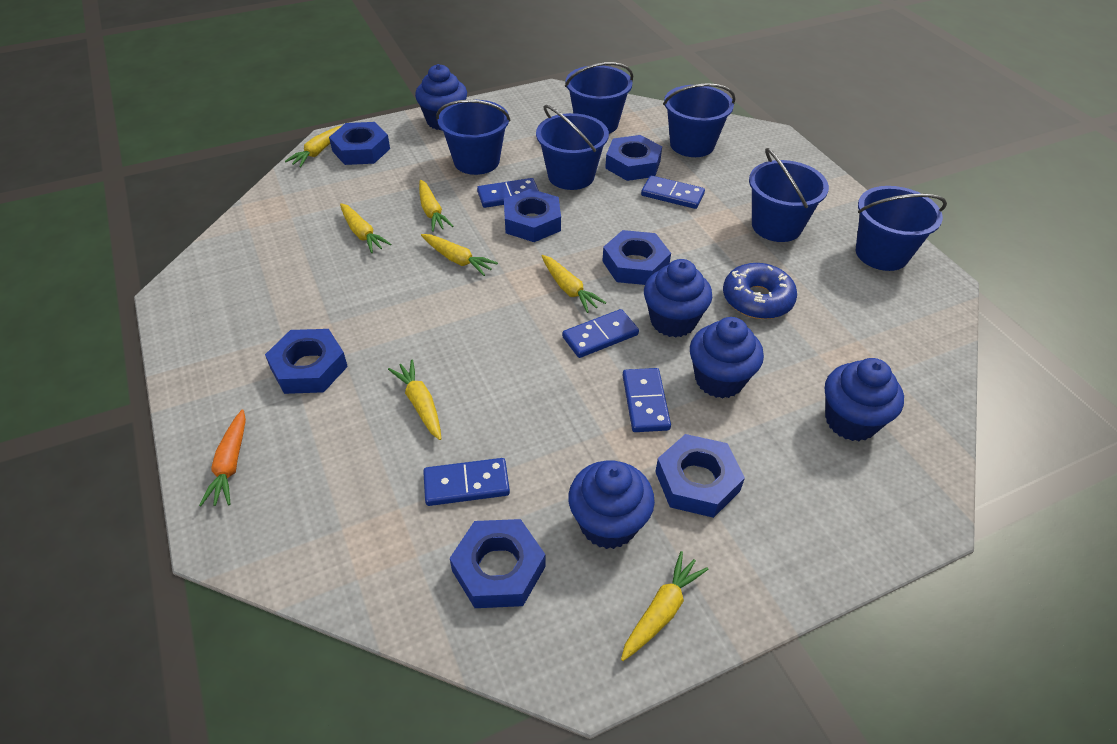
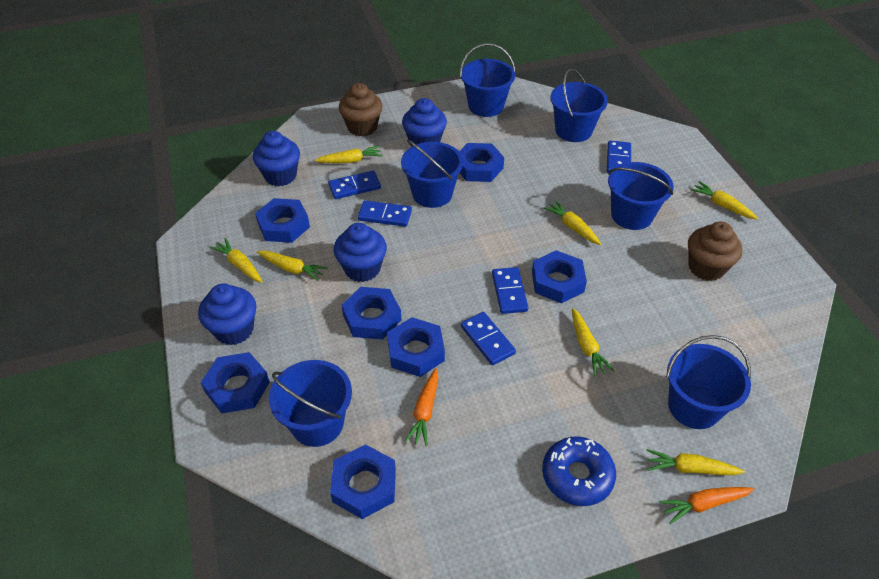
blue cupcake: [415,64,467,130] [568,461,655,549] [644,259,712,338] [690,317,764,398] [825,358,904,441] = 5 -> [198,284,256,345] [253,131,300,186] [334,223,387,282] [402,98,447,145] = 4
brown cupcake: none = 0 -> [339,83,382,136] [688,222,742,281] = 2
orange carrot: [199,409,246,506] = 1 -> [404,368,438,446] [659,487,754,524] = 2

